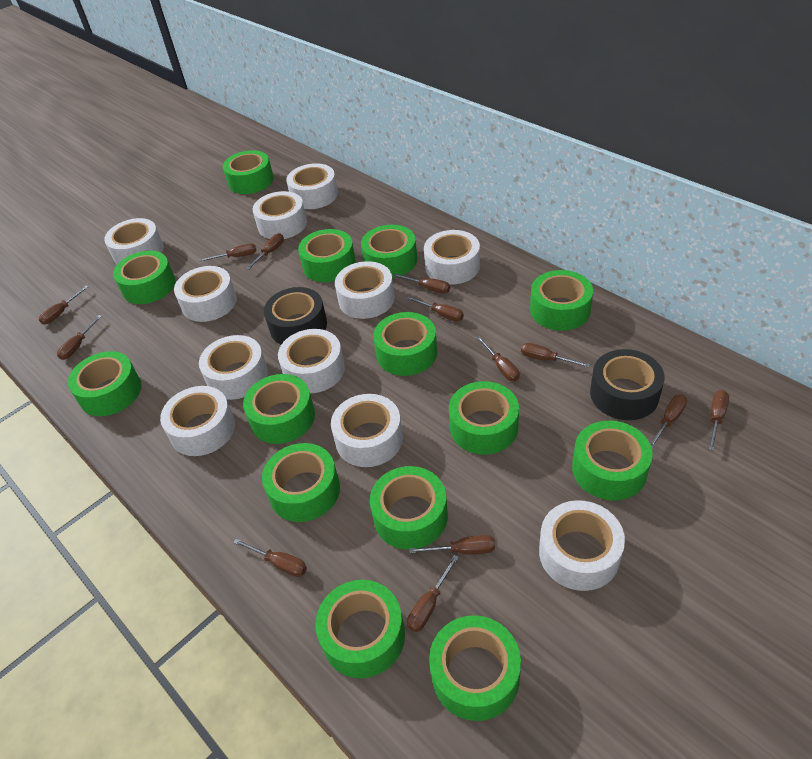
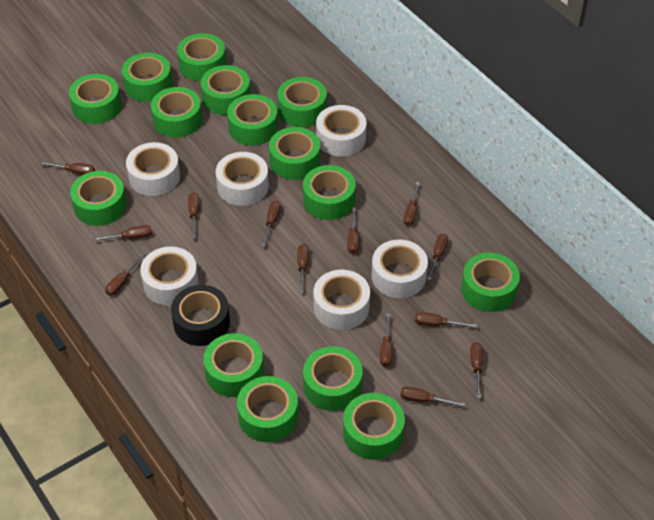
black tape: [264,287,327,344] [590,349,665,420] = 2 -> [171,285,230,346] = 1
green tape: [68,351,141,416] [113,251,176,304] [223,150,274,194] [243,374,315,444] [262,443,340,522] [298,229,356,282] [315,580,405,678] [361,225,417,278] [370,466,448,550] [373,312,437,376] [429,615,521,721] [449,381,519,455] [530,270,593,331] [572,421,653,501] = 14 -> [69,74,121,124] [70,171,127,226] [122,53,173,102] [151,87,202,138] [177,33,226,81] [201,65,251,115] [203,333,264,397] [227,94,278,145] [237,376,298,442] [269,127,320,180] [277,77,327,127] [303,165,356,220] [303,346,363,411] [343,393,405,460] [461,253,520,312] = 15
white tape: [104,218,164,264] [160,386,235,456] [174,266,237,322] [199,335,268,400] [253,191,307,239] [278,329,345,393] [286,163,338,209] [331,394,403,467] [335,261,395,319] [424,230,480,285] [539,500,625,591] = 11 -> [126,142,180,196] [140,246,198,306] [216,152,269,206] [313,270,370,330] [316,105,366,157] [372,240,428,298] = 6

